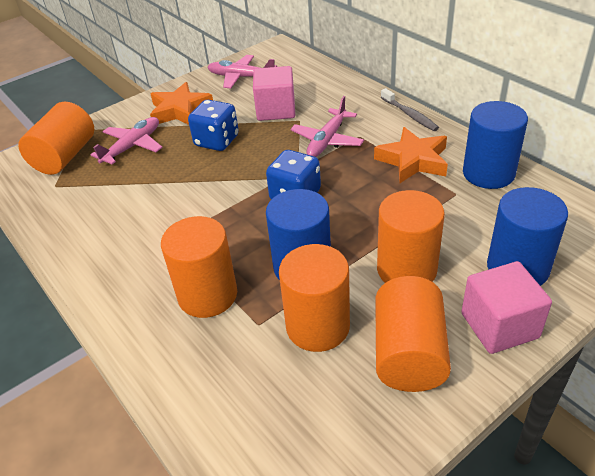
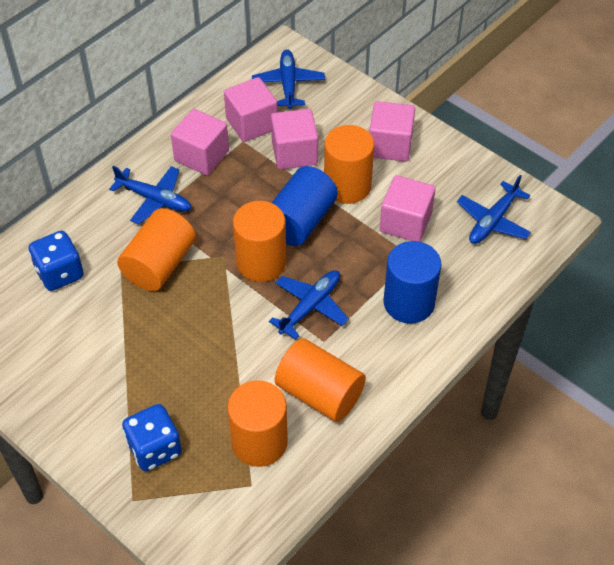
blue cylinder: [266,189,331,280] [463,101,528,189] [487,187,568,286] = 3 -> [272,166,338,246] [383,241,441,324] = 2
blue plane: none = 0 -> [109,166,191,224] [252,49,325,109] [269,270,349,340] [457,175,531,244] = 4
grey toothbrush: [381,88,439,131] = 1 -> none = 0
orange star: [150,82,213,125] [374,127,448,183] = 2 -> none = 0
pink cube: [253,66,295,121] [461,261,552,354] = 2 -> [171,109,229,175] [224,77,278,142] [271,109,318,170] [369,101,415,162] [380,175,436,242] = 5
pink plane: [91,117,163,164] [207,55,277,88] [290,96,364,157] = 3 -> none = 0

